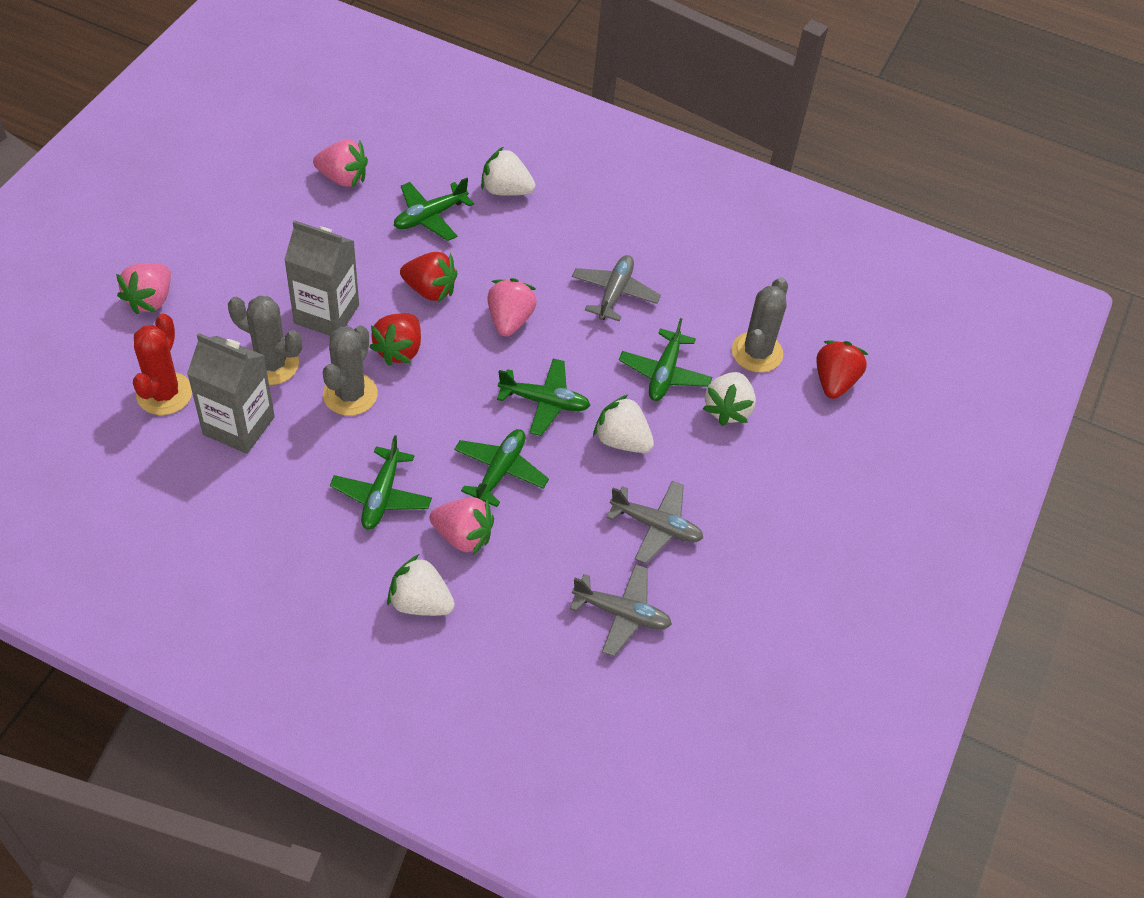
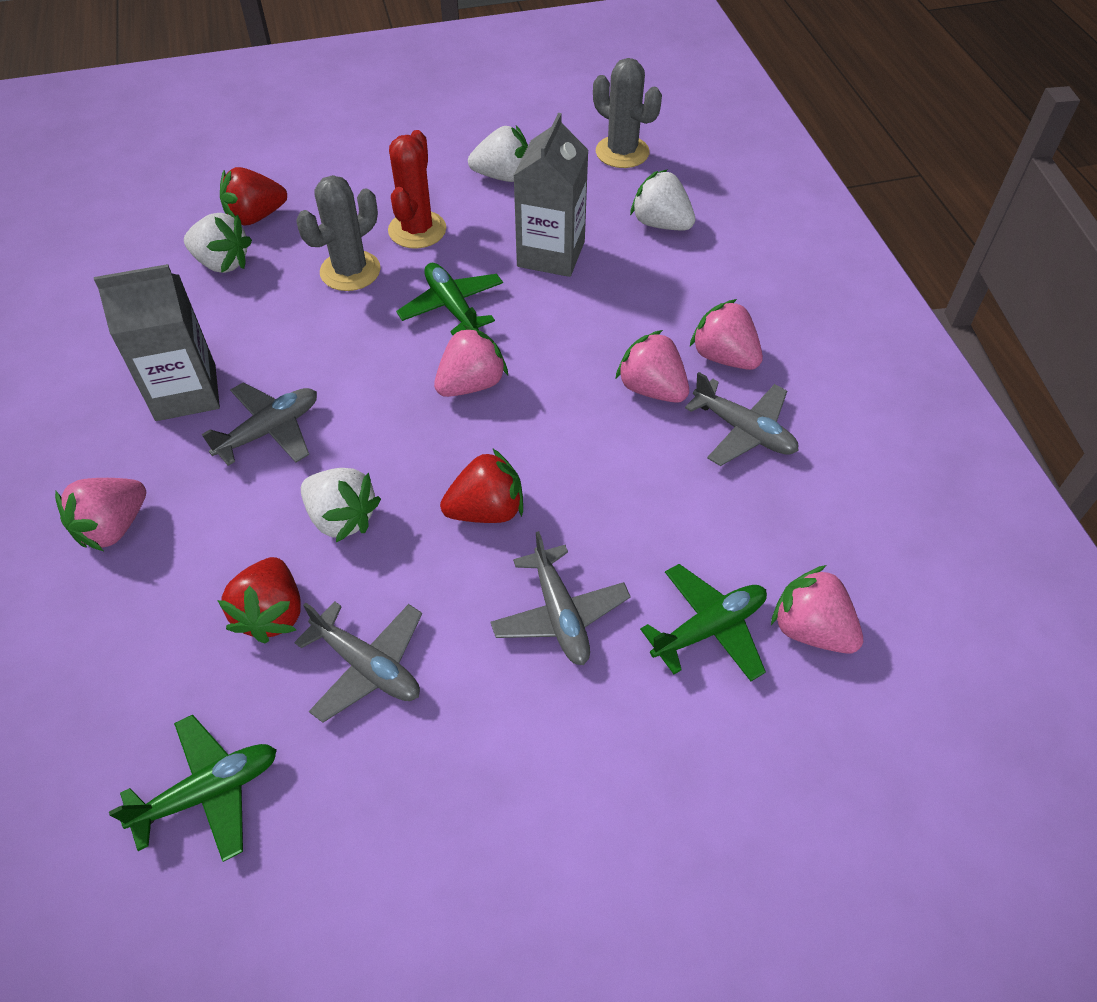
green plane: [330,435,432,530] [394,178,474,241] [454,429,549,507] [497,359,591,436] [619,318,712,401] = 5 -> [109,715,277,862] [396,263,503,335] [640,564,767,681] = 3
grey cactus: [228,296,302,385] [323,325,378,416] [732,277,788,373] = 3 -> [296,175,381,291] [593,58,662,168] = 2
grey plane: [570,564,672,657] [572,255,661,321] [606,481,703,564] = 3 -> [201,382,317,466] [294,601,422,723] [490,531,631,665] [685,372,799,466] = 4
pink strawberry: [116,263,171,314] [313,139,368,187] [430,497,494,555] [487,278,537,337] = 4 -> [55,478,146,551] [434,325,508,397] [615,330,689,403] [690,299,763,370] [771,565,863,654] = 5

